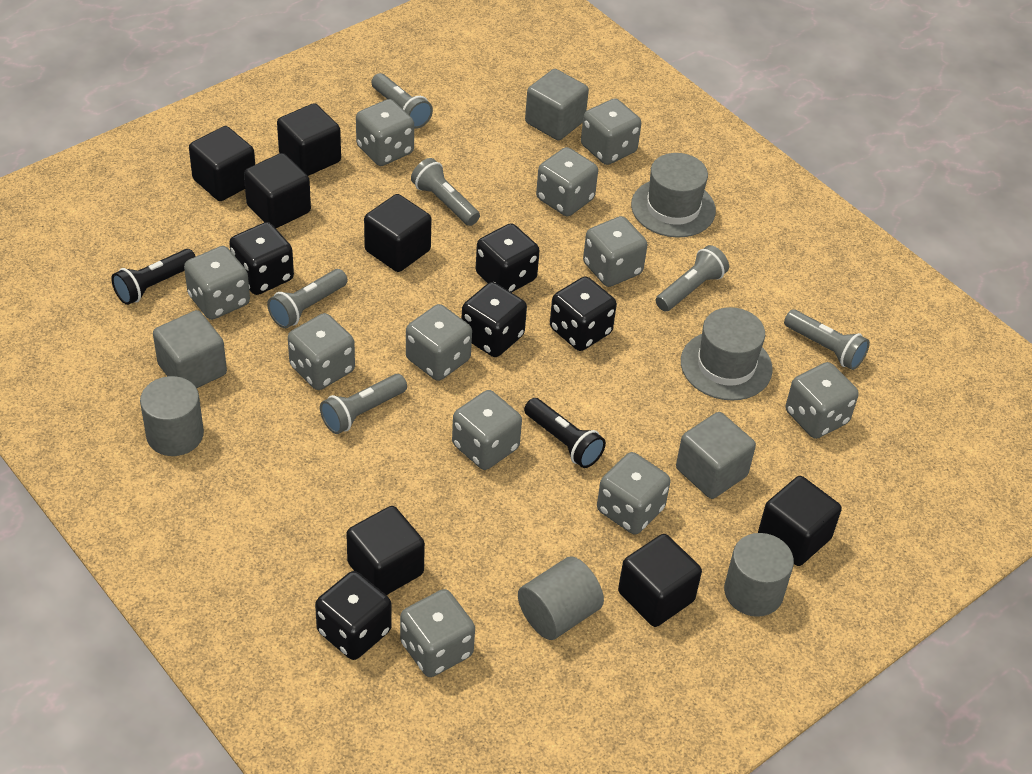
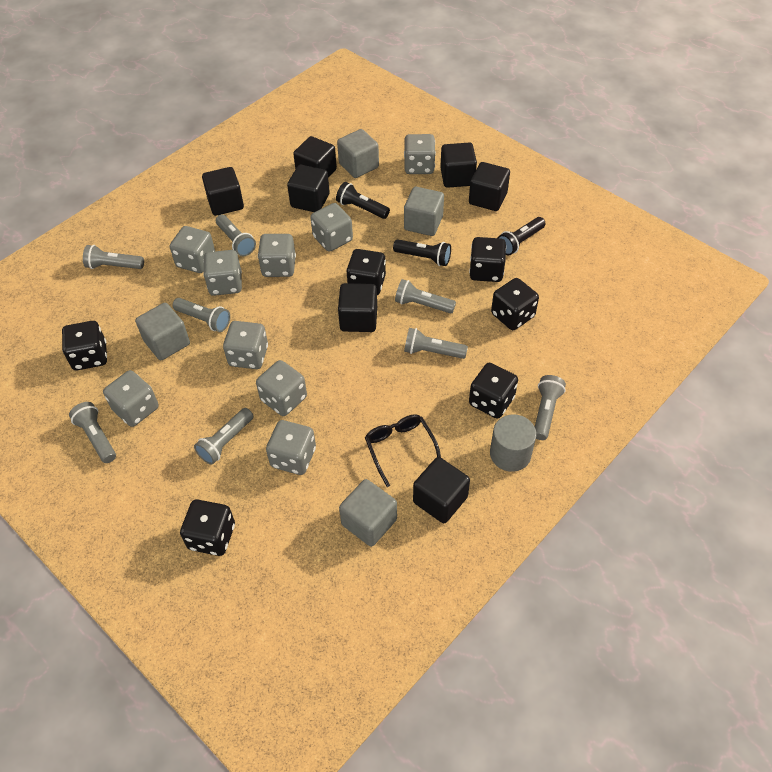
black dice: [229,222,294,295] [315,571,392,660] [462,282,527,357] [476,223,540,293] [550,276,617,351] = 5 -> [62,321,107,370] [180,499,235,556] [346,249,386,295] [469,237,506,282] [469,363,518,419] [491,278,539,330] = 6
black flashlight: [111,249,196,305] [524,398,606,468] = 2 -> [336,182,390,219] [393,239,451,266] [498,217,546,255] = 3
black glasses: none = 0 -> [365,414,441,487] = 1
grey cube: [153,310,227,388] [525,69,589,140] [676,412,756,499] = 3 -> [135,303,190,360] [337,129,379,178] [339,479,397,547] [404,187,444,236] = 4
grey cylinder: [140,376,204,456] [518,556,604,640] [724,533,794,617] = 3 -> [490,414,536,472] = 1
grey dice: [184,246,250,320] [288,313,355,390] [356,99,414,166] [400,589,475,677] [406,304,472,381] [452,390,522,470] [536,147,598,216] [581,98,641,165] [583,216,648,287] [597,452,670,534] [785,362,859,439] = 11 -> [103,370,159,427] [170,226,215,273] [203,250,242,296] [223,321,268,369] [256,360,307,416] [258,234,296,277] [266,420,316,475] [310,203,353,252] [404,134,436,174] = 9
grey flashlight: [267,269,348,328] [320,374,407,434] [371,73,433,129] [411,158,480,226] [656,245,729,311] [784,309,870,370] = 6 -> [69,402,116,463] [83,245,144,269] [172,298,230,332] [194,408,254,465] [216,215,256,256] [395,279,456,314] [404,328,468,359] [535,375,566,440] = 8
grey hat: [631,153,716,238] [681,307,773,400] = 2 -> none = 0

